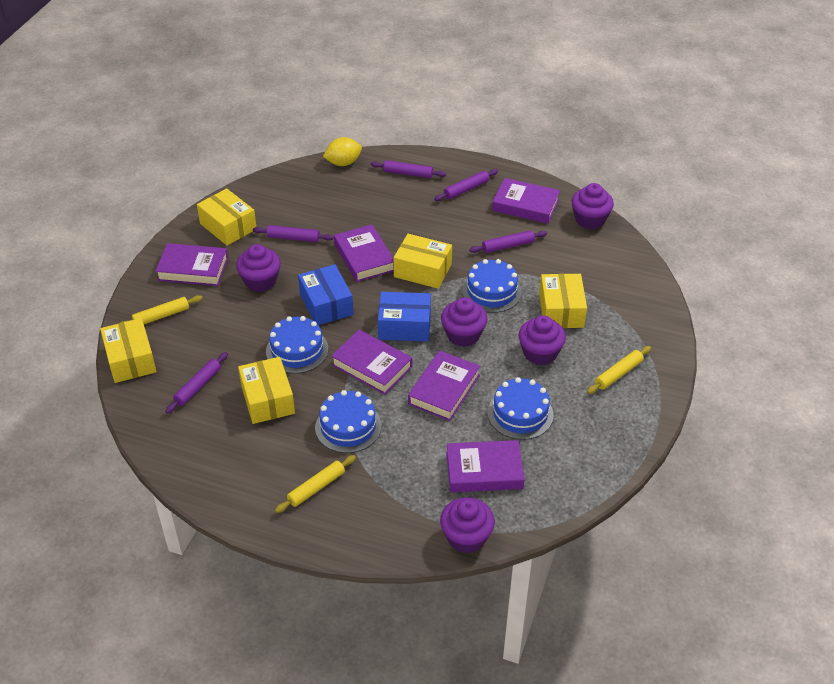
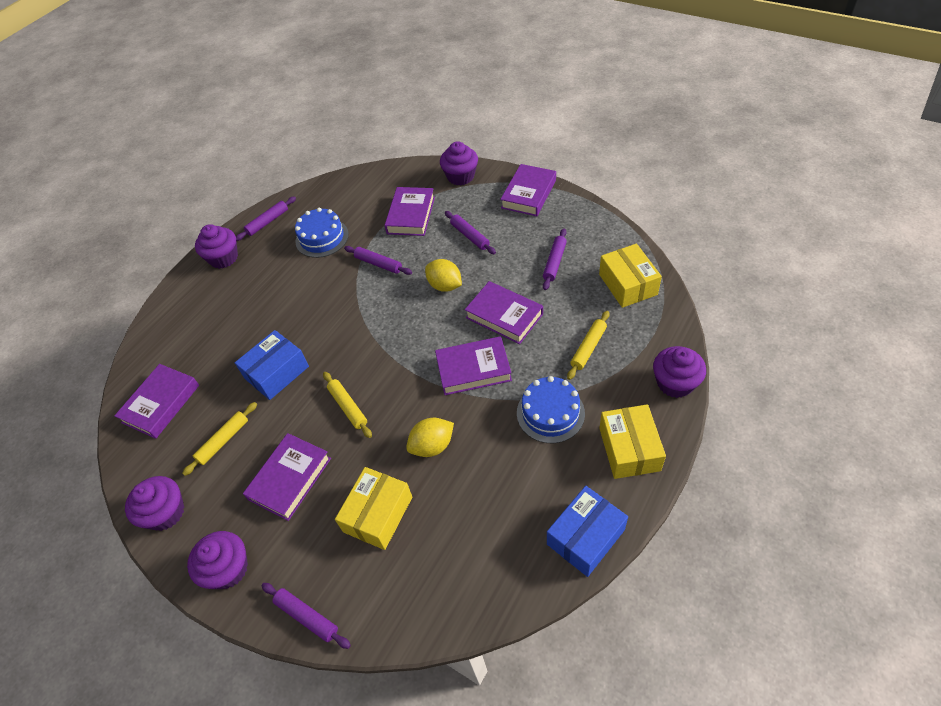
blue cake: [266,316,328,374] [315,390,381,453] [462,259,522,313] [488,377,553,440] = 4 -> [295,208,349,258] [517,376,585,443] = 2
yellow box: [100,318,157,383] [197,188,256,246] [238,357,295,424] [394,234,452,289] [539,274,587,328] = 5 -> [335,467,412,550] [599,244,662,308] [599,404,666,479] = 3
yellow lemon: [323,137,362,166] = 1 -> [406,418,454,457] [425,259,462,292] = 2

